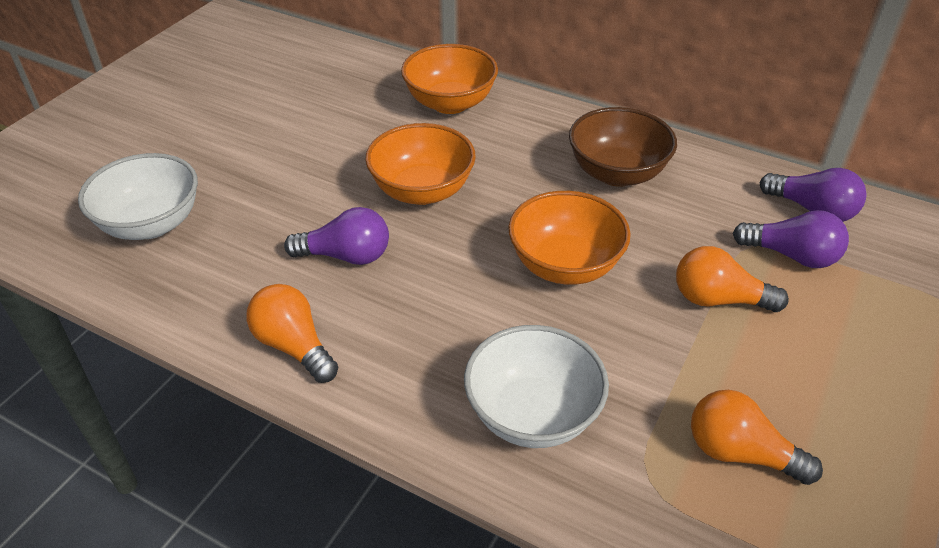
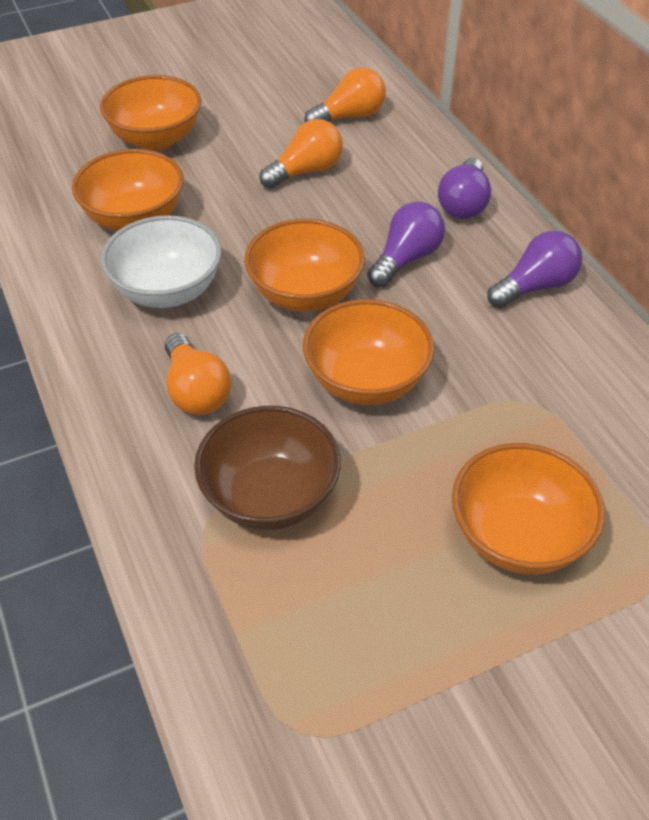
orange bowl: [365,123,476,205] [401,44,498,114] [508,191,631,285] = 3 -> [72,149,184,231] [100,75,201,150] [244,219,365,311] [303,299,434,405] [452,443,605,574] = 5
white bowl: [78,153,198,240] [464,325,609,448] = 2 -> [101,215,222,308] = 1

